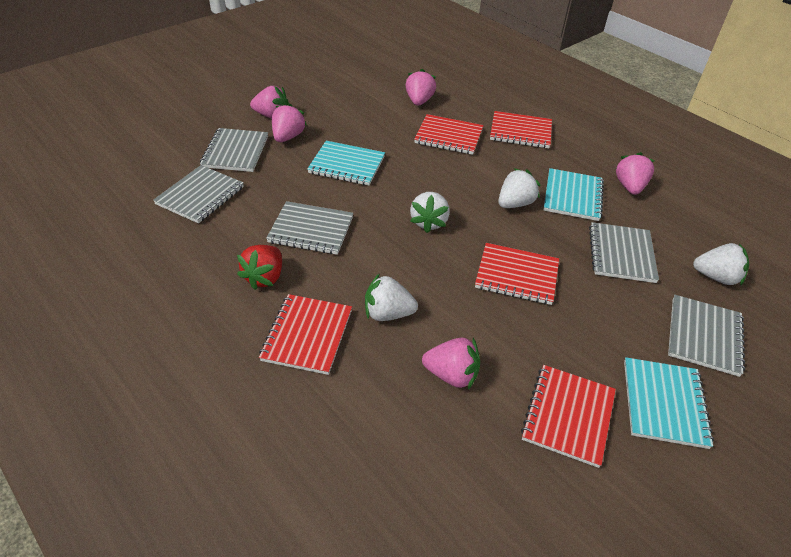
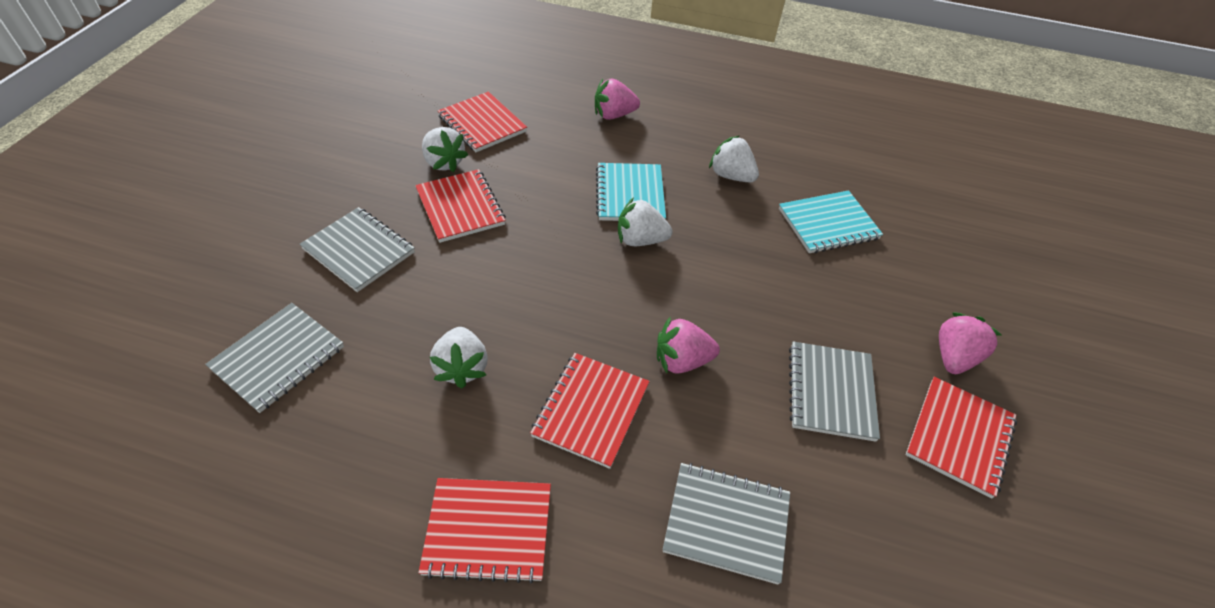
grey notebook: [153,165,244,223] [200,128,268,172] [266,201,354,255] [589,222,659,283] [668,295,745,377] = 5 -> [205,303,344,413] [300,207,415,292] [663,463,790,585] [789,342,880,442] = 4
pink strawberry: [250,86,289,119] [272,103,307,142] [406,69,436,106] [422,338,480,389] [615,152,654,195] = 5 -> [595,78,640,120] [657,317,720,374] [939,313,1001,374] = 3
red strawberry: [237,245,282,290] = 1 -> none = 0
turquoise notebook: [307,141,385,186] [544,168,604,221] [624,357,714,449] = 3 -> [596,163,666,221] [779,190,883,253] = 2

